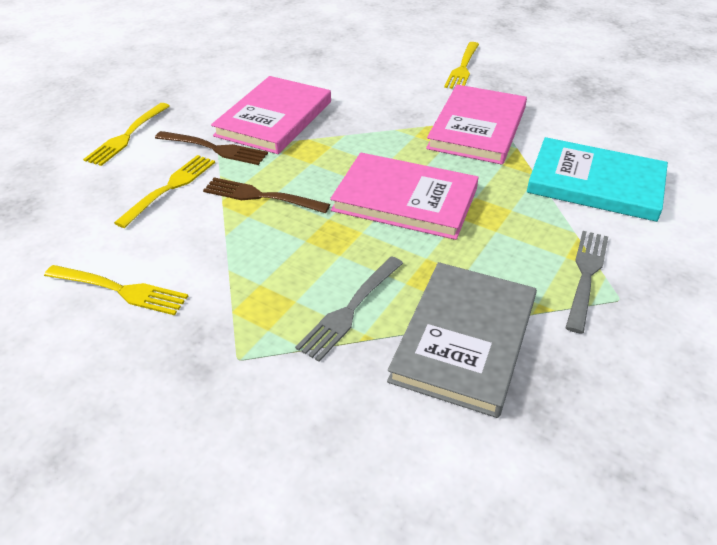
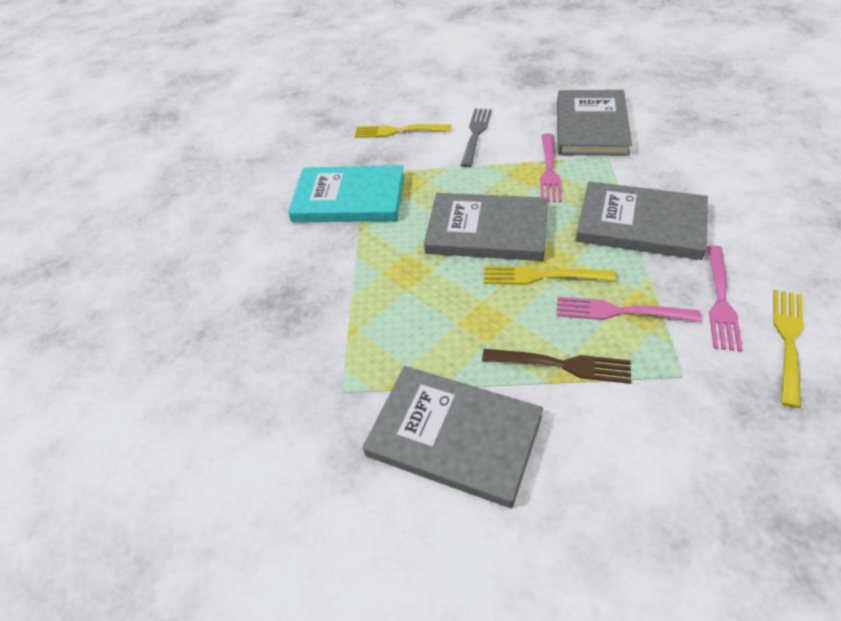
brown fork: [155,131,268,165] [203,177,330,213] = 2 -> [482,349,631,384] = 1
grey book: [387,262,537,418] = 1 -> [363,366,543,508] [424,193,548,261] [557,90,632,156] [576,181,708,260] = 4
grey fork: [295,256,403,362] [566,231,608,334] = 2 -> [461,108,492,167] = 1
pink book: [211,76,331,154] [330,153,479,240] [426,84,527,165] = 3 -> none = 0
pink fork: none = 0 -> [540,133,562,202] [557,297,701,322] [707,245,743,352] = 3
yellow fork: [44,265,188,315] [83,103,170,166] [114,155,215,228] [444,42,479,89] = 4 -> [354,124,451,138] [484,266,616,285] [773,290,804,408] = 3

